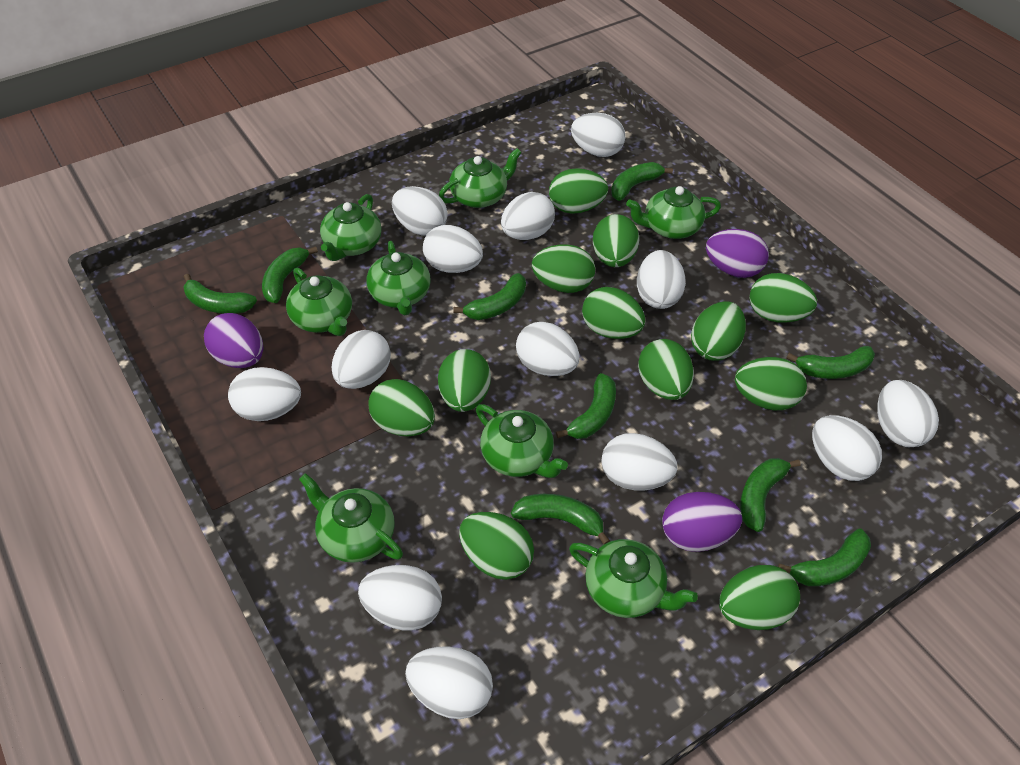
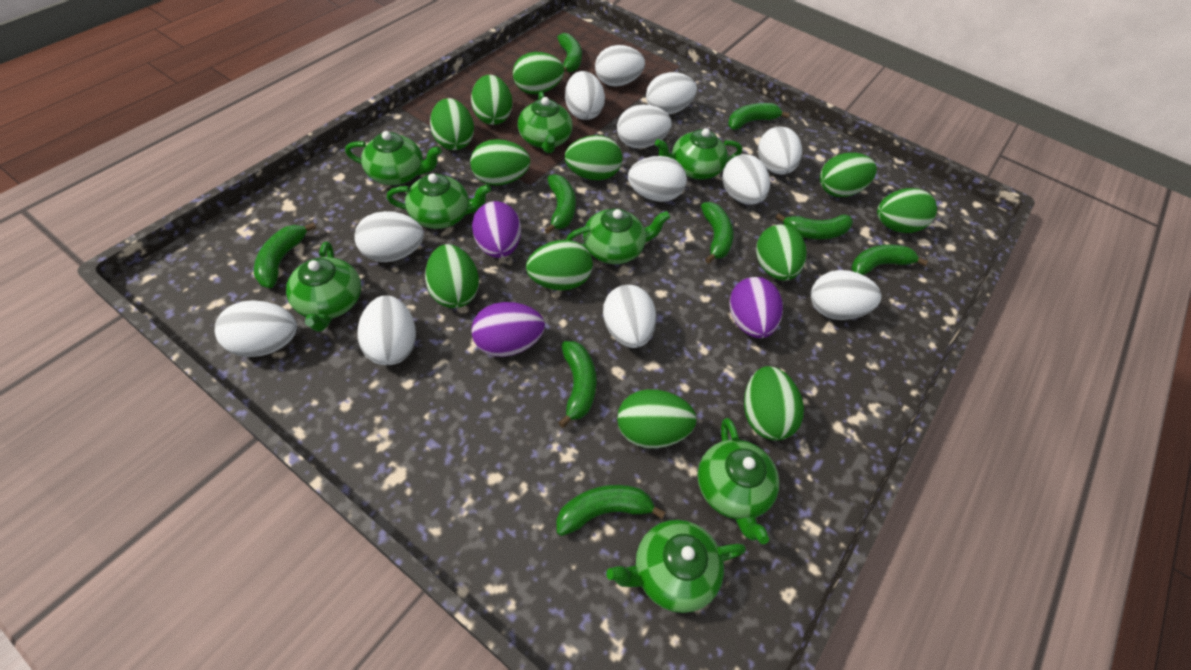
white egg: [228,367,301,421] [331,330,391,389] [358,565,442,630] [392,186,448,236] [405,646,493,719] [423,225,483,273] [501,192,555,240] [516,322,580,376] [571,113,626,157] [601,433,677,490] [637,250,686,309] [812,415,882,481] [877,380,939,447] = 13 -> [215,300,297,357] [354,211,424,262] [357,296,416,365] [565,71,605,120] [595,45,645,87] [603,285,656,348] [617,105,672,148] [628,156,687,202] [646,72,697,115] [722,154,770,205] [758,126,802,175] [811,270,882,320] = 12

